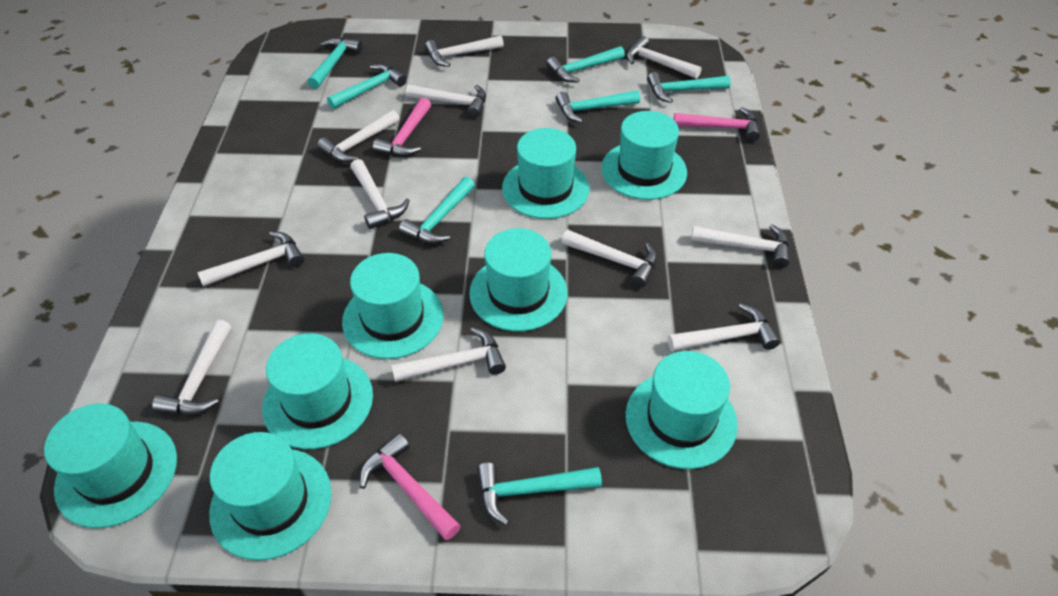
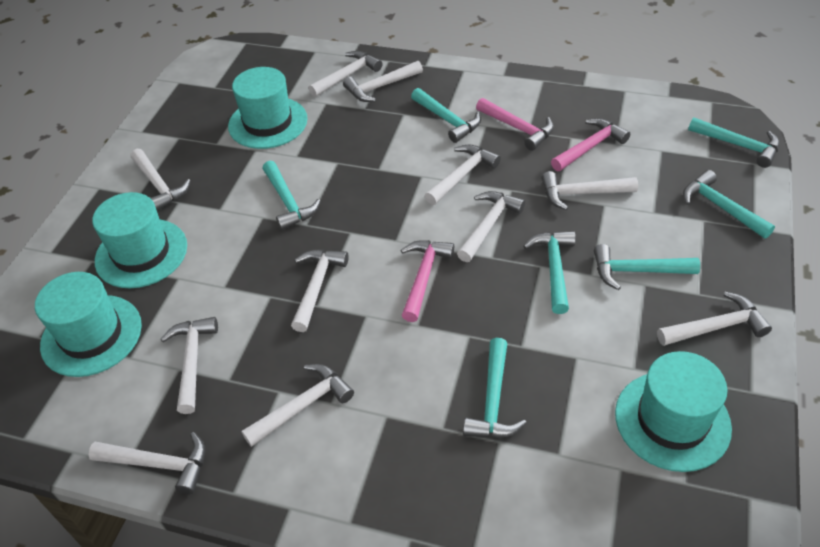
turquoise hat: [44,403,177,528] [209,432,332,560] [262,333,373,449] [342,253,443,359] [469,228,568,331] [502,128,589,219] [601,111,687,200] [626,351,738,469] = 8 -> [35,272,142,377] [92,192,187,288] [228,67,308,149] [615,351,732,472] = 4

